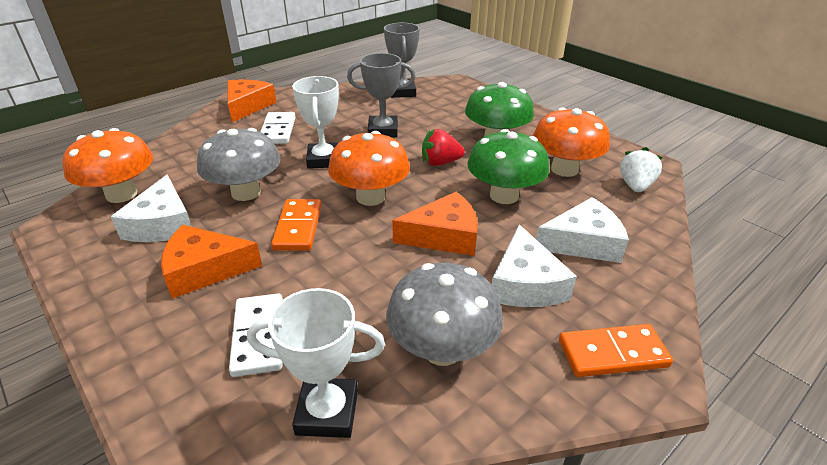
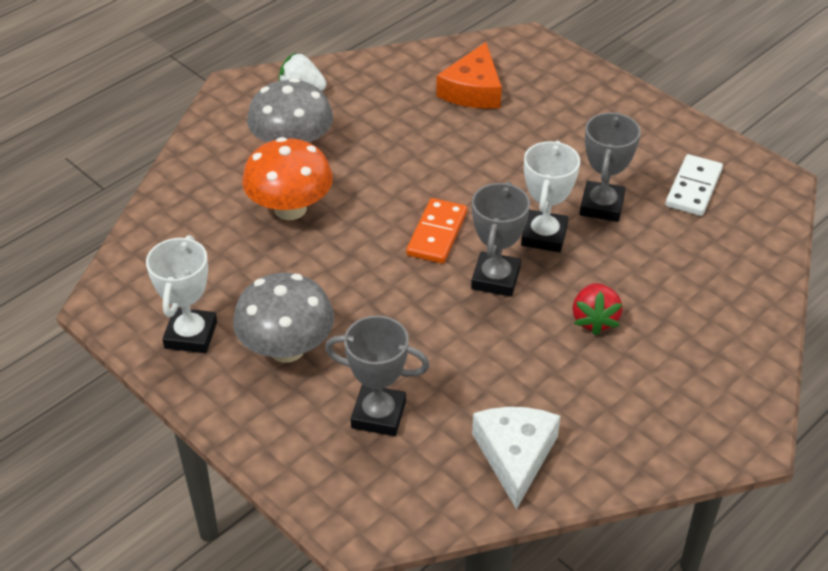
green mushroom: [465,82,534,136] [467,129,550,204] = 2 -> none = 0
grey trophy: [347,53,415,138] [384,23,420,98] = 2 -> [325,316,430,436] [471,182,530,297] [580,112,641,222] = 3
orange cheese: [161,224,262,299] [227,80,276,122] [392,192,478,256] = 3 -> [436,42,502,109] = 1
orange domino: [271,199,322,251] [559,324,673,377] = 2 -> [406,198,467,264] = 1
orange mushroom: [62,128,153,203] [328,131,410,206] [533,107,610,177] = 3 -> [242,137,333,220] = 1
white cheese: [111,175,192,242] [492,225,577,307] [536,197,629,263] = 3 -> [472,407,561,510] = 1
white domino: [229,293,283,377] [260,112,296,144] = 2 -> [666,154,723,216] = 1

